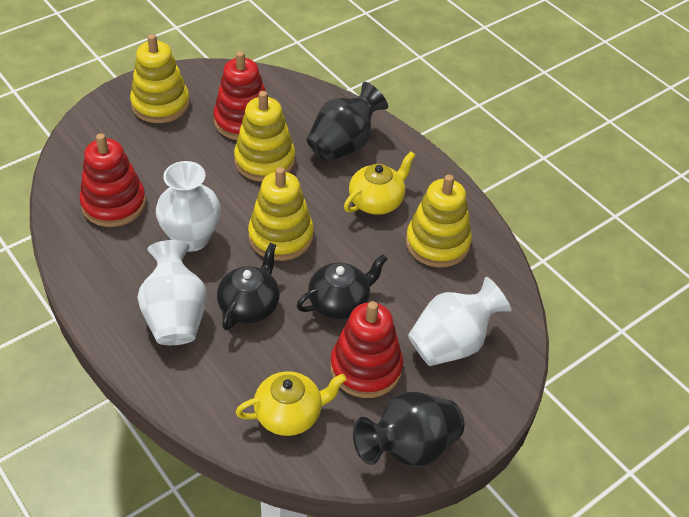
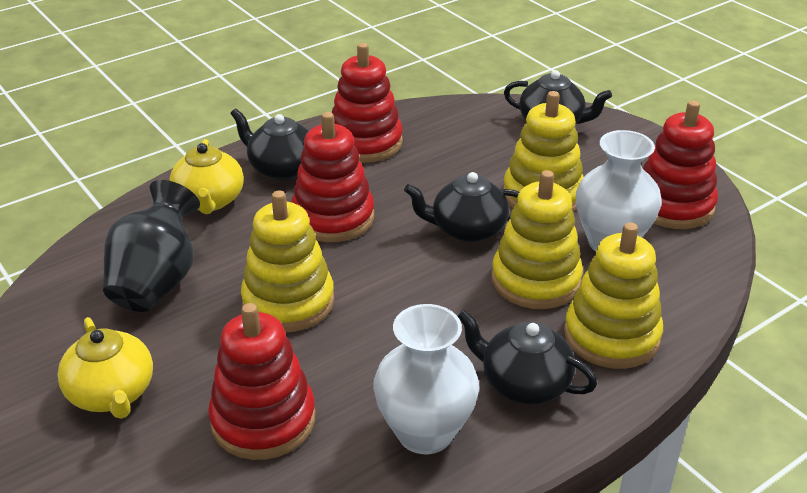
black teapot: [217,243,280,330] [297,254,388,319] = 2 -> [230,108,309,180] [404,172,519,243] [457,310,597,405] [504,70,612,124] = 4
black vase: [306,82,388,162] [353,392,464,467] = 2 -> [103,180,200,312] = 1
red stacking toy: [80,133,146,227] [213,51,266,140] [330,301,403,398] = 3 -> [208,303,316,460] [291,112,374,242] [332,43,403,163] [643,100,718,229] = 4
white vase: [137,240,207,345] [156,161,221,252] [408,277,511,366] = 3 -> [373,304,479,454] [576,130,662,252] = 2

